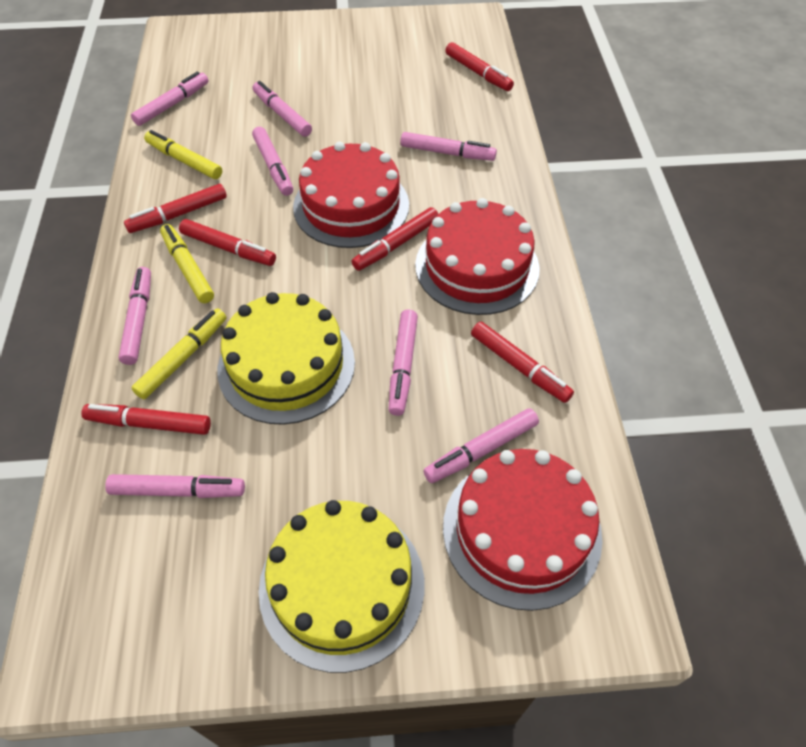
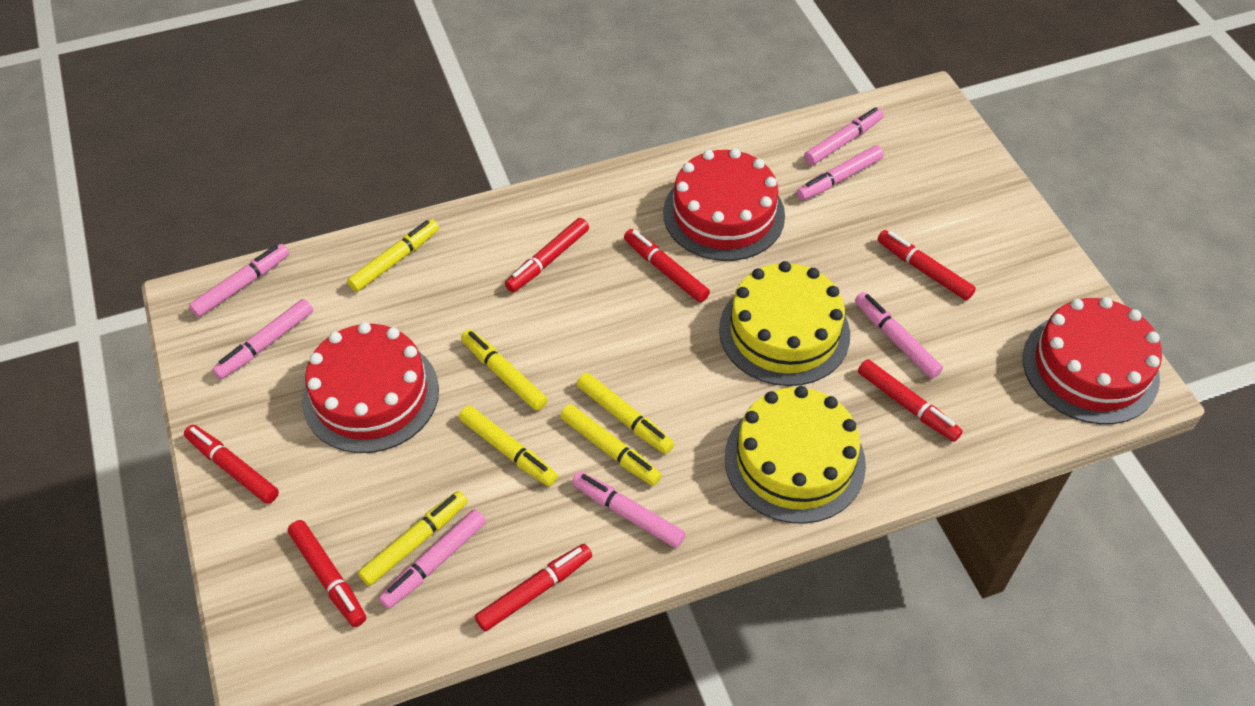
pink marker: [105,474,245,498] [119,267,151,365] [131,71,208,126] [252,127,293,196] [253,81,312,137] [389,310,418,416] [400,132,497,161] [423,408,539,483] = 8 -> [189,244,289,317] [212,299,313,379] [379,509,486,609] [572,472,685,548] [796,145,884,201] [804,107,884,165] [855,292,943,379] = 7
red marker: [81,404,211,435] [124,184,227,233] [179,219,276,266] [352,207,438,271] [445,42,514,91] [471,322,574,403] = 6 -> [184,425,279,504] [288,520,366,627] [475,544,592,631] [505,218,589,292] [624,229,710,303] [858,359,963,442] [877,230,976,301] = 7
yellow marker: [132,309,226,399] [144,130,222,179] [160,224,214,303] = 3 -> [347,219,439,292] [358,491,467,586] [459,405,558,487] [461,329,547,411] [560,404,662,486] [577,373,674,454] = 6

